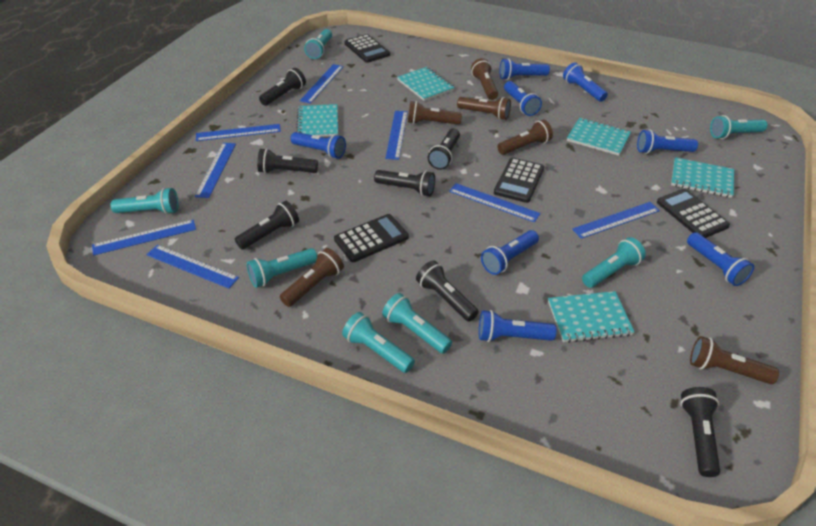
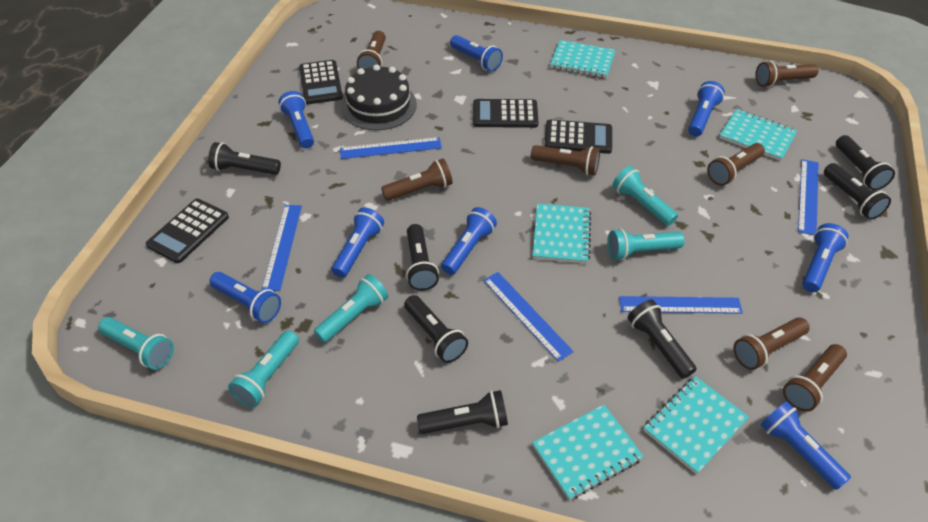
black cake: none = 0 -> [341,64,417,130] = 1
blue ruler: [92,220,196,256] [147,245,239,289] [195,143,236,198] [196,124,281,141] [300,64,344,104] [385,111,408,160] [449,183,541,222] [572,202,660,239] = 8 -> [262,205,302,291] [340,137,442,159] [483,272,574,362] [619,296,743,314] [798,159,819,235] = 5
brown flashlight: [280,248,344,307] [408,101,462,125] [457,97,511,120] [471,58,498,100] [497,119,553,155] [690,336,779,384] = 6 -> [357,31,386,69] [381,159,452,201] [531,145,600,175] [707,143,765,186] [733,317,810,370] [755,61,818,87] [783,344,847,412] = 7
turquoise flashlight: [111,188,178,214] [247,248,317,288] [304,29,332,59] [342,312,415,373] [382,293,452,354] [582,237,646,288] [710,115,768,139] = 7 -> [98,317,174,370] [228,330,299,407] [314,274,388,343] [607,229,685,260] [613,166,678,226] = 5

